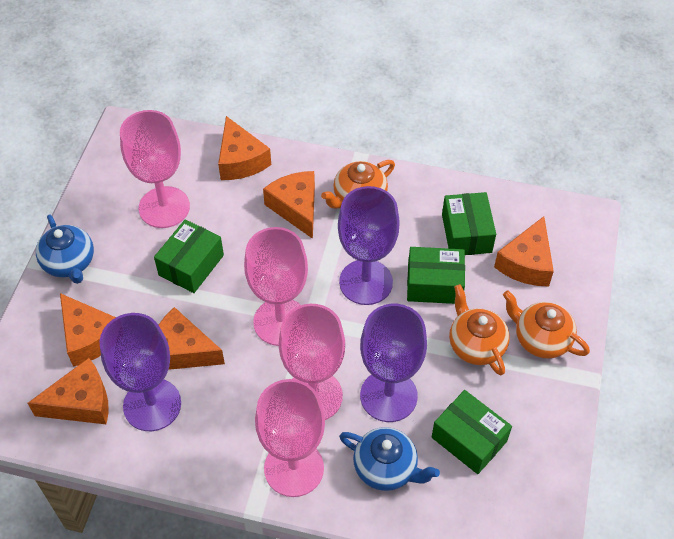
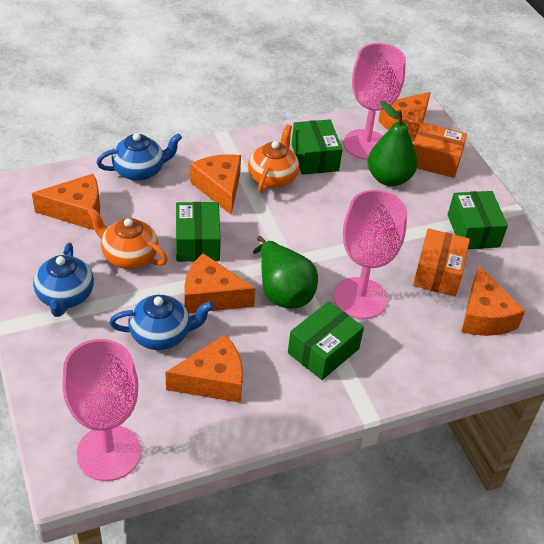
blue teapot: [36,214,94,284] [339,427,440,491] = 2 -> [33,243,94,317] [96,133,182,181] [109,295,214,350] = 3
green pear: none = 0 -> [253,236,318,309] [368,102,418,186] = 2
orange box: none = 0 -> [413,122,467,178] [413,228,470,297] = 2
orange teapot: [321,160,395,209] [449,284,510,375] [503,290,590,358] = 3 -> [87,207,168,269] [248,124,299,193] = 2
pink goblet: [120,110,190,228] [244,227,308,346] [255,379,325,497] [279,304,345,420] = 4 -> [62,339,141,481] [333,190,407,319] [343,43,406,160] = 3
purple goblet: [99,313,181,431] [338,186,400,305] [360,304,427,422] = 3 -> none = 0

